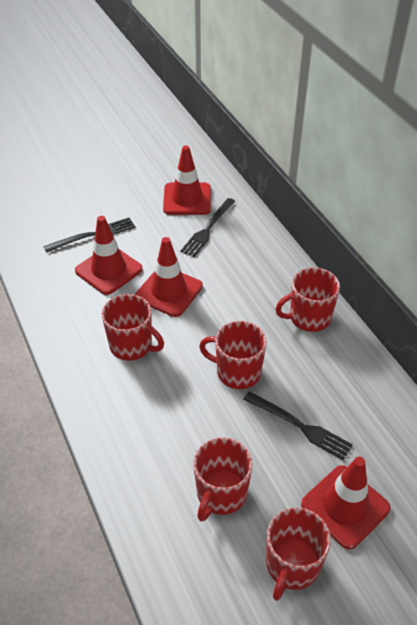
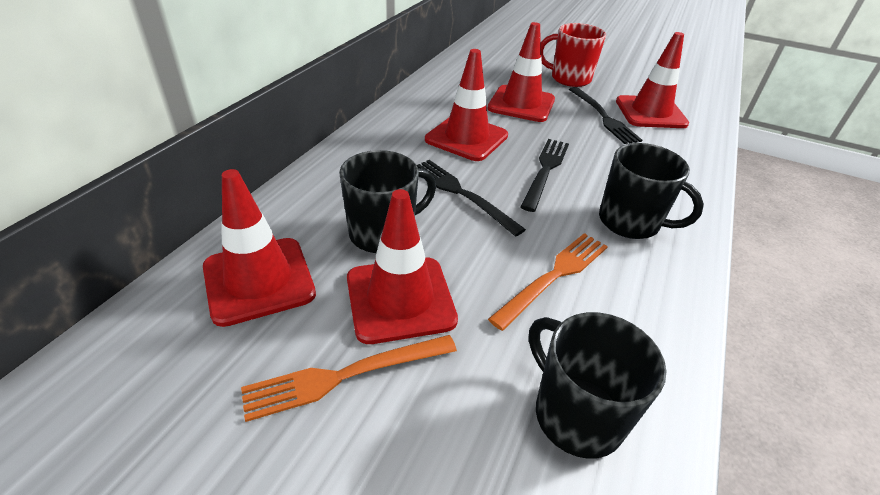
black mug: none = 0 -> [339,150,436,253] [529,312,666,459] [599,143,704,239] = 3
orange fork: none = 0 -> [241,335,457,422] [488,233,608,331] = 2
red mug: [102,294,164,361] [193,437,253,522] [199,321,267,389] [266,507,331,601] [276,267,340,332] = 5 -> [541,23,606,87] = 1
red traffic cone: [75,216,143,295] [135,237,203,317] [163,146,211,215] [301,457,391,550] = 4 -> [203,169,316,327] [347,189,458,344] [425,49,508,161] [488,22,555,122] [616,32,689,128] = 5

